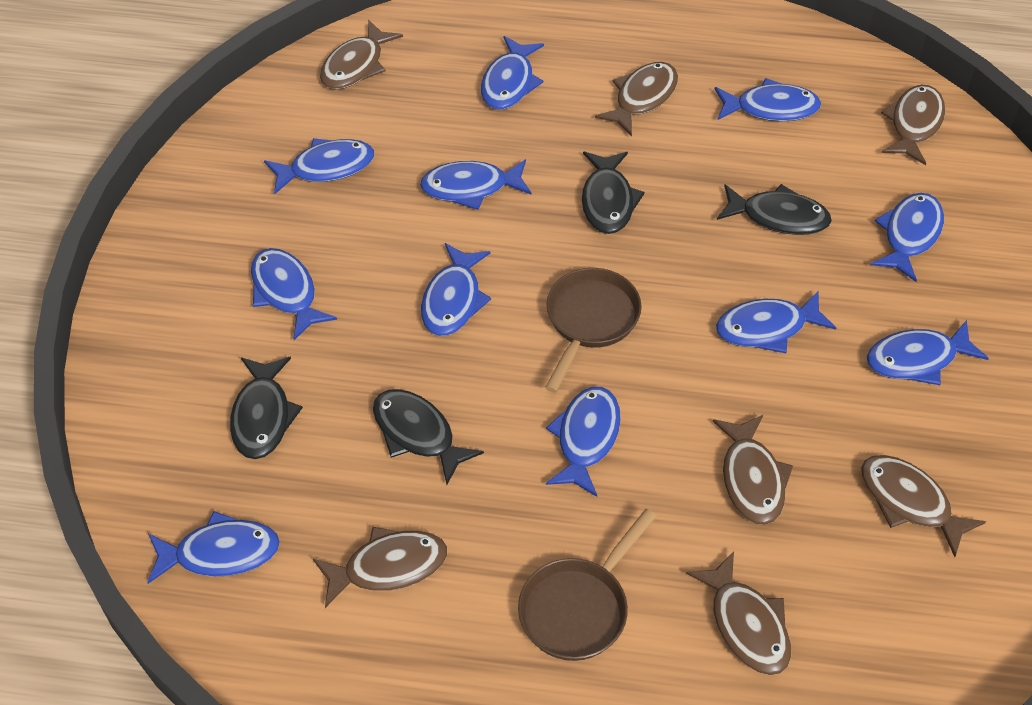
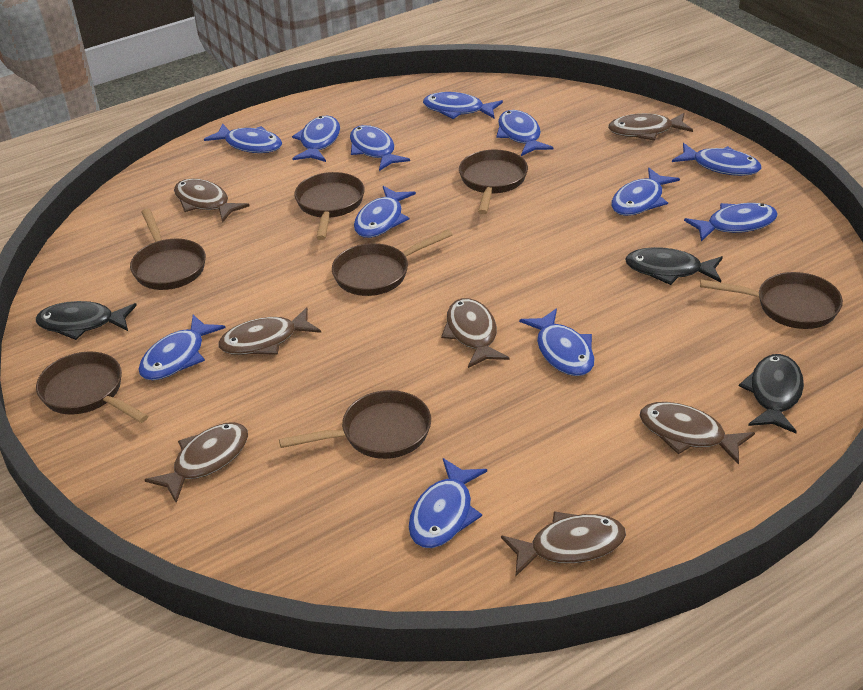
black fish: [230,357,303,459] [373,389,484,484] [582,151,645,234] [717,184,832,235] = 4 -> [36,301,137,340] [625,247,723,285] [739,354,804,433] = 3
blue fish: [147,511,280,584] [251,248,337,340] [264,138,374,194] [420,159,532,210] [421,243,491,336] [481,36,544,110] [546,387,621,497] [715,78,821,121] [716,291,836,353] [867,320,989,385] [871,193,944,282] = 11 -> [138,315,225,380] [204,123,282,153] [292,116,340,162] [350,125,410,171] [354,186,416,238] [409,458,487,548] [423,92,503,119] [496,110,554,156] [519,308,595,376] [611,168,680,216] [672,143,761,176] [684,203,778,241] = 12
brown pan: [518,509,657,661] [545,268,642,393] = 2 -> [36,352,148,423] [130,208,206,290] [279,390,431,459] [294,172,365,240] [332,229,452,296] [459,150,528,214] [700,272,843,329] = 7

